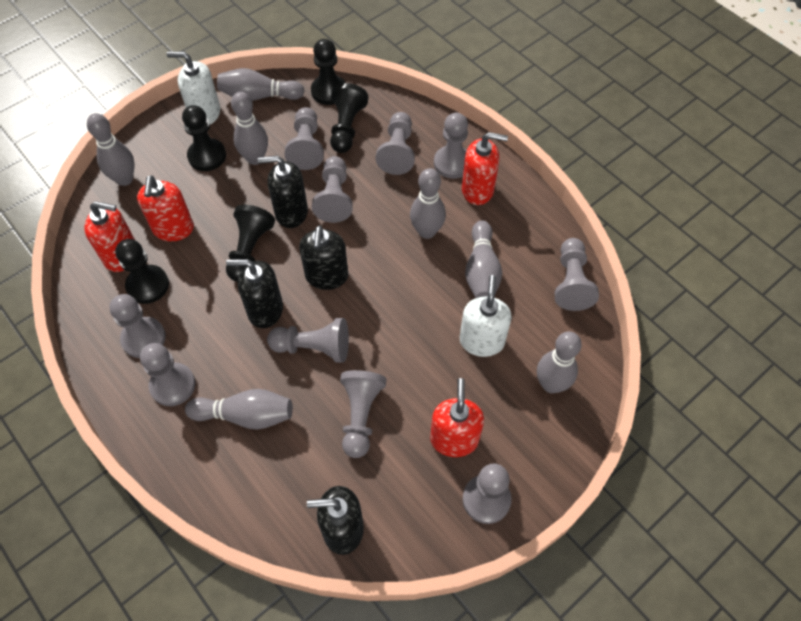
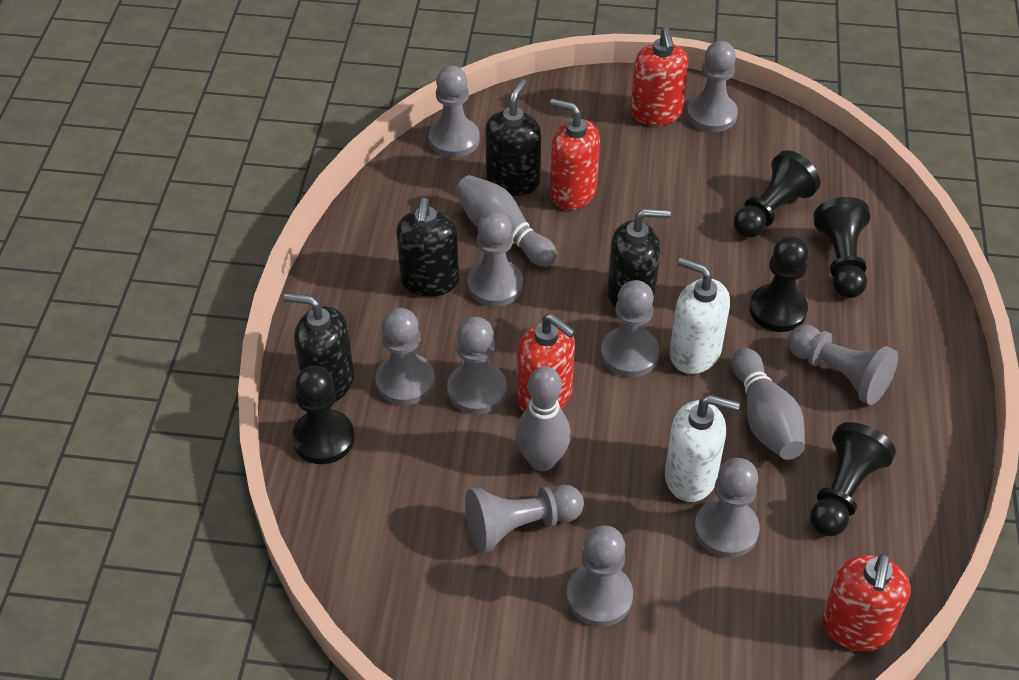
grey bowling pin: [87,113,135,186] [185,389,293,430] [217,68,305,101] [231,92,268,165] [410,168,446,239] [465,220,502,298] [537,331,582,393] = 7 -> [455,175,557,267] [516,366,571,471] [731,348,805,460] = 3

